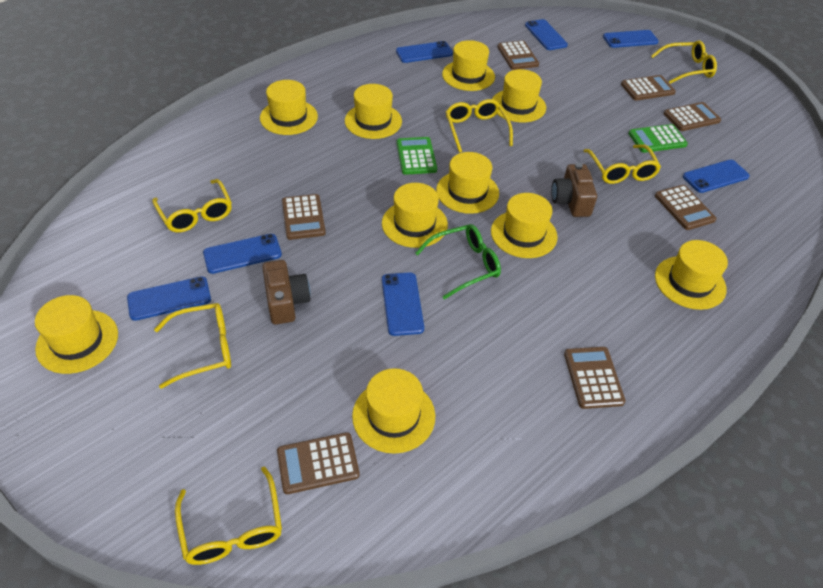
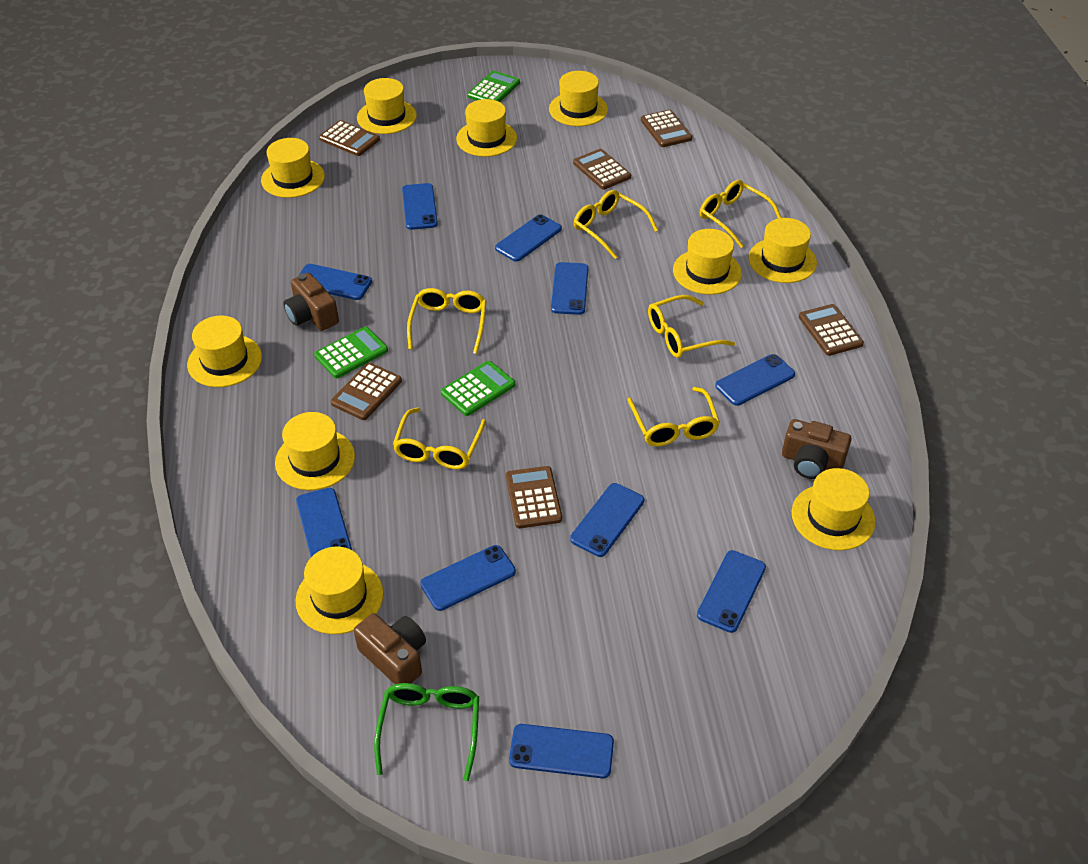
blue phone: [127,276,211,321] [203,234,282,274] [382,272,424,336] [396,41,453,63] [525,19,568,50] [603,30,659,48] [683,160,750,193] = 7 -> [296,488,352,557] [300,264,372,300] [402,183,438,230] [420,545,516,611] [495,214,562,262] [509,724,614,778] [551,262,589,315] [570,483,644,557] [697,550,766,633] [715,354,795,406] = 10
brown calculator: [277,432,360,494] [282,194,326,240] [498,40,539,70] [564,347,625,409] [621,75,676,101] [655,185,717,230] [664,102,721,131] = 7 -> [319,120,380,156] [331,363,402,420] [506,466,562,528] [573,149,631,190] [641,110,692,147] [799,304,864,356] = 6
brown camera: [262,260,311,325] [551,163,597,217] = 2 -> [283,273,339,331] [354,613,426,684] [782,419,852,479] = 3
green calculator: [397,137,437,175] [629,124,688,153] = 2 -> [314,327,388,378] [441,361,515,416] [467,71,520,102] = 3

